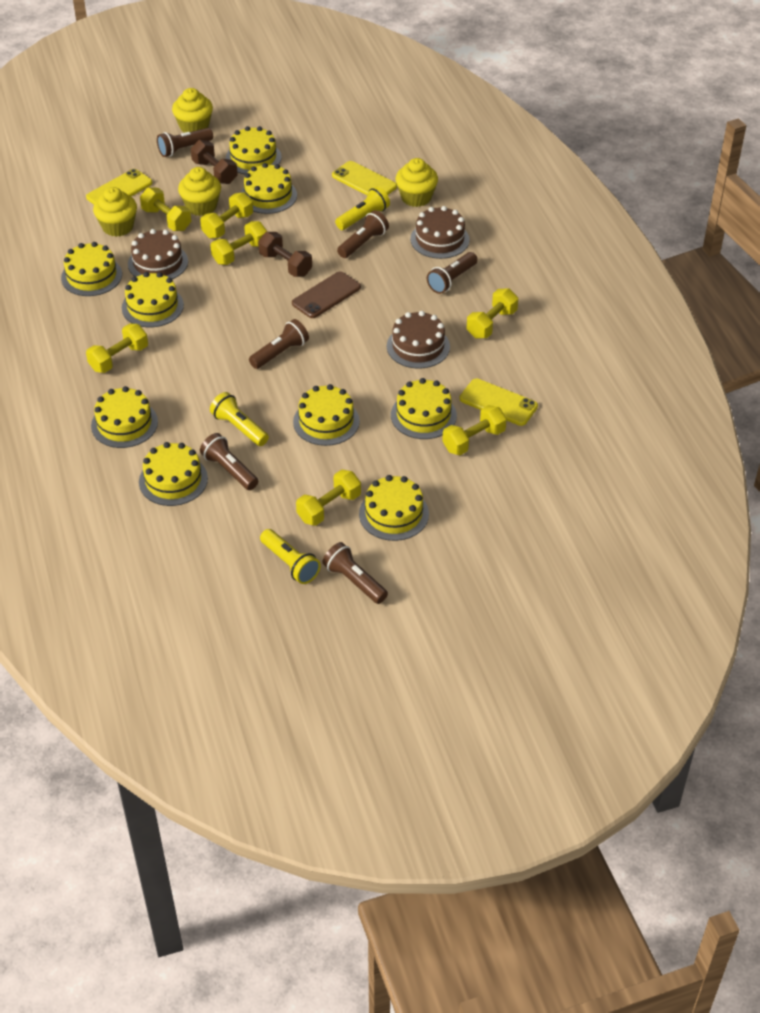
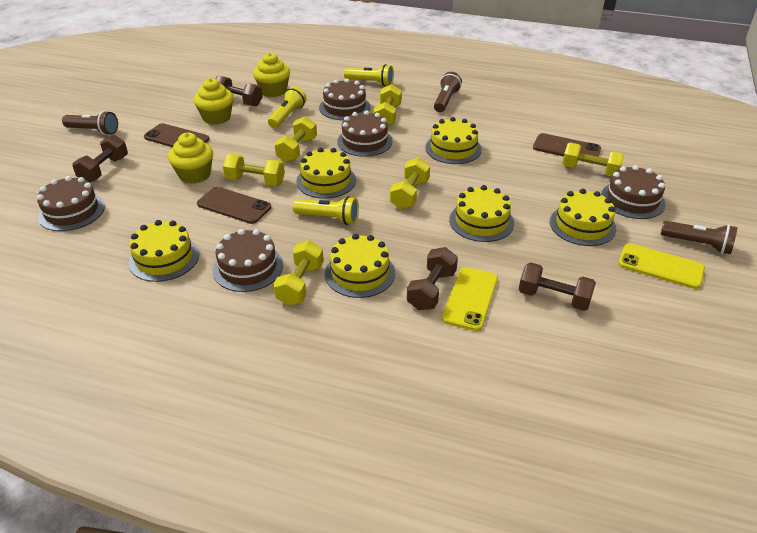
brown cake: [128,229,188,279] [387,311,450,369] [410,206,470,259] = 3 -> [37,176,105,231] [213,229,283,292] [319,79,370,120] [337,110,393,157] [601,165,665,219] = 5
brown dumbbell: [191,140,238,184] [258,232,312,277] = 2 -> [72,134,128,183] [215,76,263,106] [407,247,458,310] [519,262,596,311] = 4
brown flashlight: [157,128,213,157] [200,433,258,490] [249,319,309,369] [322,542,388,604] [337,210,389,258] [427,252,478,294] = 6 -> [62,111,118,135] [434,72,462,112] [661,221,737,254] = 3
brown phone: [292,271,361,318] = 1 -> [144,123,209,147] [197,187,271,224] [533,133,601,157] = 3
yellow cake: [61,242,122,296] [91,386,158,448] [122,272,184,327] [139,442,208,506] [226,126,282,174] [240,163,297,214] [293,384,360,446] [359,475,429,541] [391,378,457,439] = 9 -> [128,220,199,282] [296,148,356,199] [325,234,395,298] [425,117,482,164] [449,185,514,242] [550,189,616,246] = 6
yellow cupcake: [93,187,137,237] [172,88,213,133] [178,167,221,216] [395,158,438,207] = 4 -> [168,133,213,184] [194,78,234,125] [253,53,290,97] = 3
yellow dumbbell: [86,323,148,373] [140,187,191,231] [200,192,253,239] [210,221,267,265] [296,469,361,526] [442,405,507,455] [467,288,518,338] = 7 -> [223,154,285,186] [273,241,324,306] [274,116,317,163] [373,84,402,126] [390,158,430,209] [562,143,624,176] = 6
yellow phone: [86,169,153,204] [332,161,397,195] [460,379,538,426] = 3 -> [442,267,498,331] [618,243,705,289] = 2

